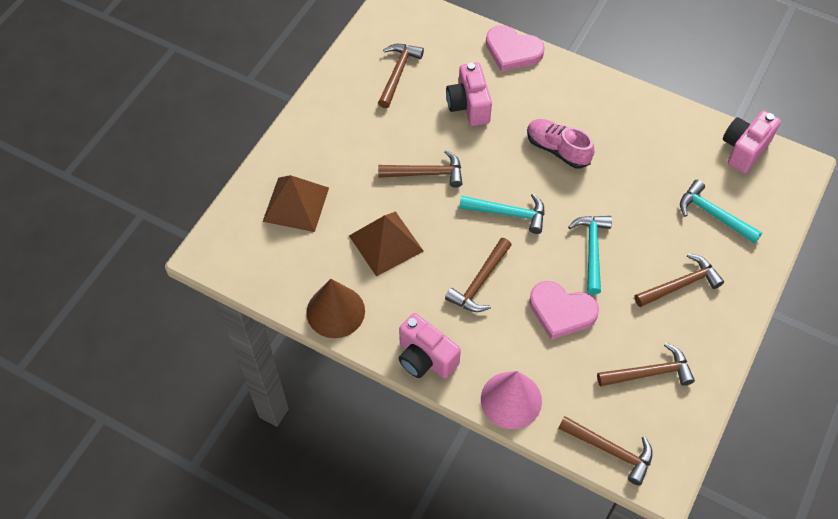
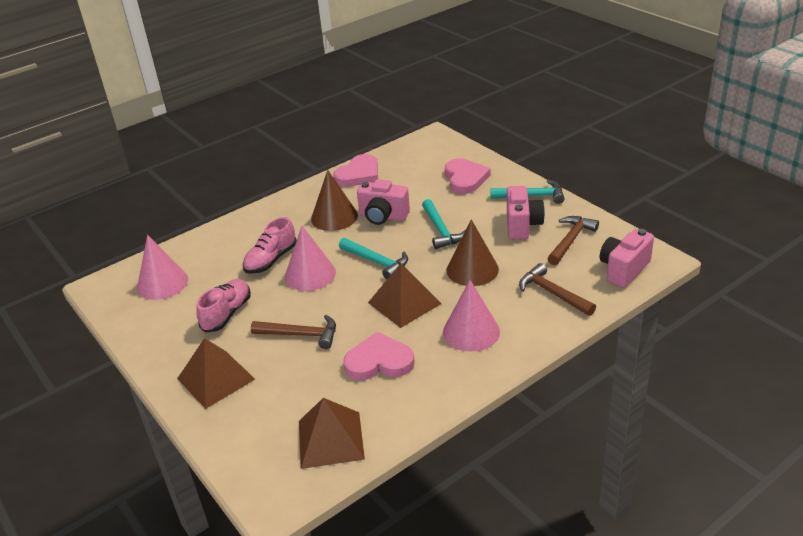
brown cone: [306,279,365,338] = 1 -> [311,170,358,231] [446,219,499,286] = 2
brown hammer: [378,44,424,108] [378,150,463,188] [445,238,511,312] [558,416,653,486] [597,343,695,387] [635,254,724,307] = 6 -> [251,315,336,349] [519,263,596,316] [547,216,599,265] = 3
brown pyramid: [263,175,329,232] [349,211,423,276] = 2 -> [177,338,255,409] [299,398,365,469] [368,263,442,328] = 3
pink cone: [481,371,542,429] = 1 -> [137,235,188,300] [285,226,336,291] [443,280,500,352] = 3
pink heart: [486,25,545,72] [529,281,599,340] = 2 -> [333,154,378,187] [343,332,415,380] [445,158,491,194] = 3
pink shoe: [527,119,594,169] = 1 -> [196,279,251,333] [243,217,297,274] = 2

